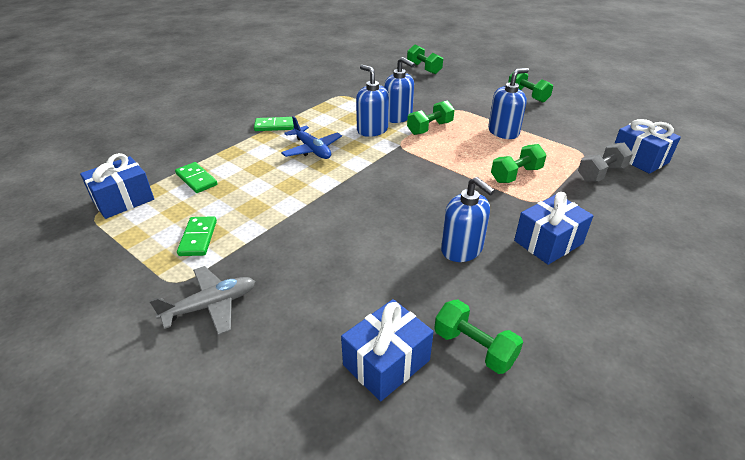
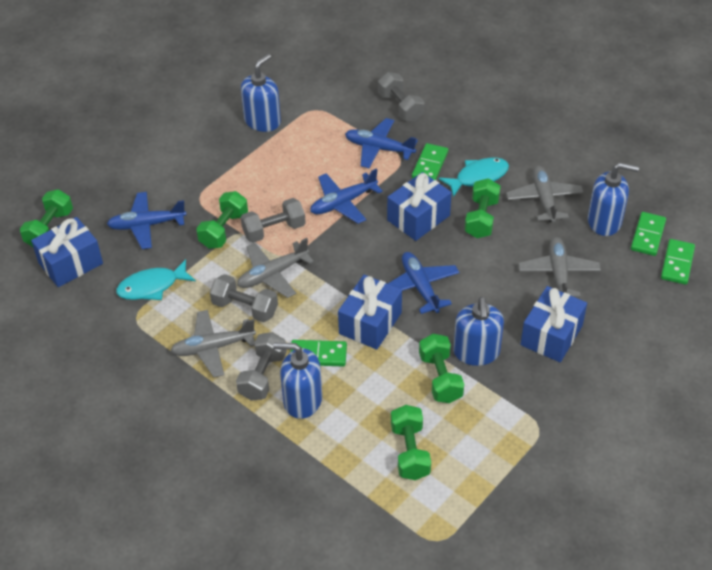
blue plane: [281,116,342,159] = 1 -> [107,192,186,249] [310,168,383,224] [345,118,418,168] [388,252,459,314] = 4
green domino: [175,162,217,193] [177,216,217,256] [254,117,294,131] = 3 -> [290,340,347,366] [412,143,448,180] [631,212,666,256] [661,239,695,285] = 4
grey dumbbell: [578,143,633,182] = 1 -> [210,274,278,322] [236,332,287,401] [241,198,306,243] [378,72,425,122] = 4
grey plane: [149,266,255,335] = 1 -> [171,310,256,378] [237,238,314,298] [506,166,584,223] [518,237,601,297] = 4
turquoise fish: none = 0 -> [116,259,196,300] [439,158,509,197] = 2

